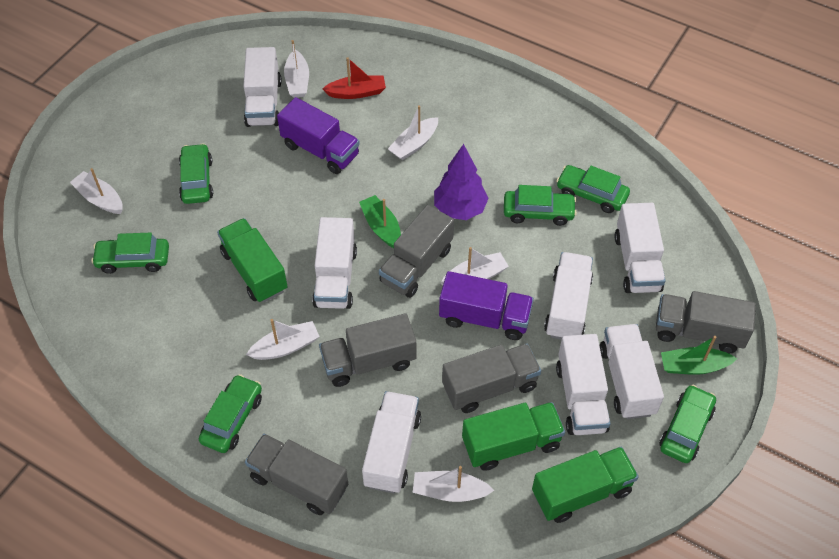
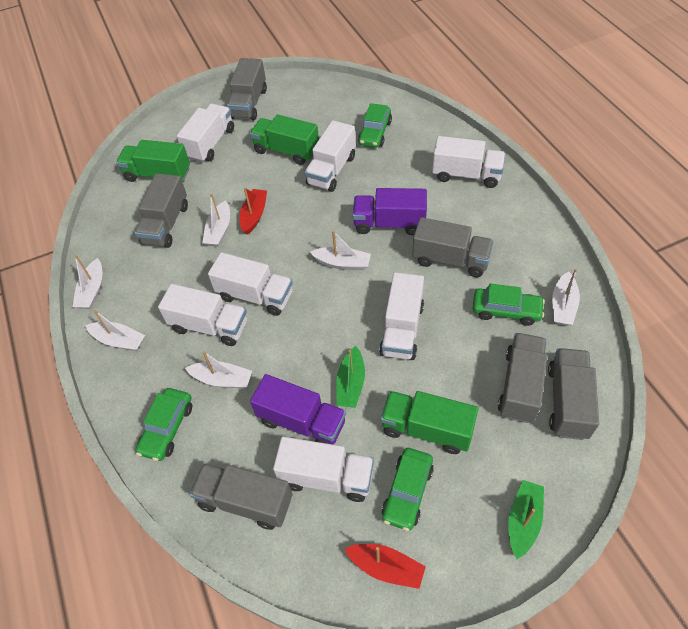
green car: [91,233,169,274] [179,143,213,204] [199,374,262,453] [504,185,577,226] [556,165,630,213] [659,385,716,463] = 6 -> [136,388,192,461] [358,103,392,148] [382,448,434,531] [473,283,545,326] = 4
grey truck: [245,434,348,515] [319,313,416,387] [379,205,454,298] [442,344,541,413] [656,291,756,354] = 5 -> [135,173,188,248] [190,463,292,530] [227,58,267,120] [412,217,494,277] [498,333,547,423] [548,348,599,440] = 6
purple tree: [434,144,489,220] = 1 -> none = 0
red boat: [323,57,386,99] = 1 -> [239,187,267,234] [345,544,426,589] = 2

